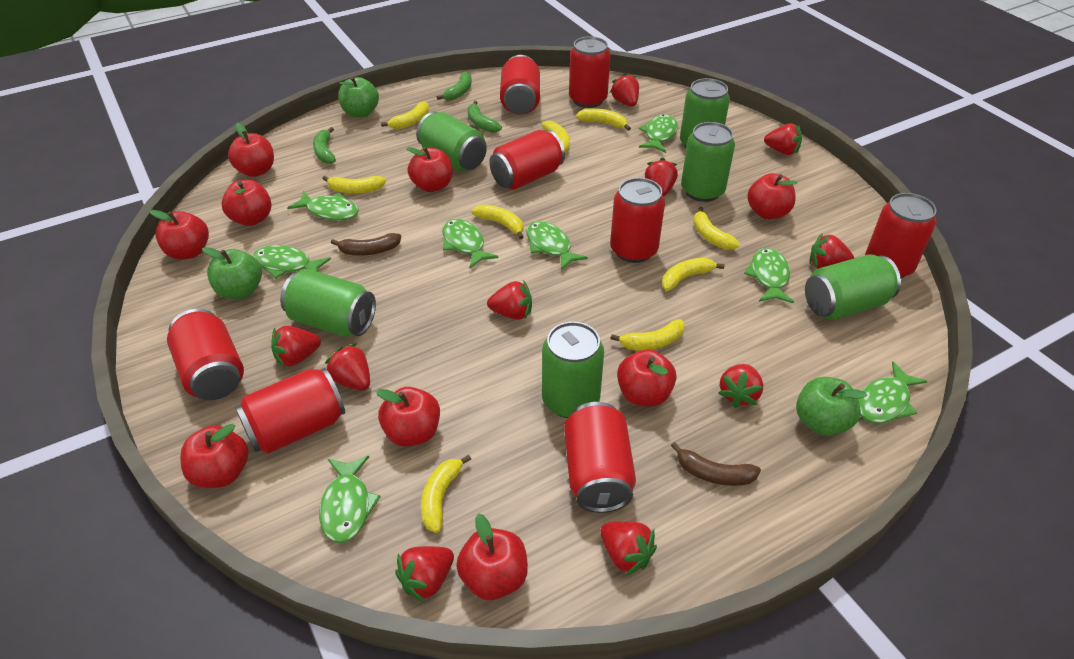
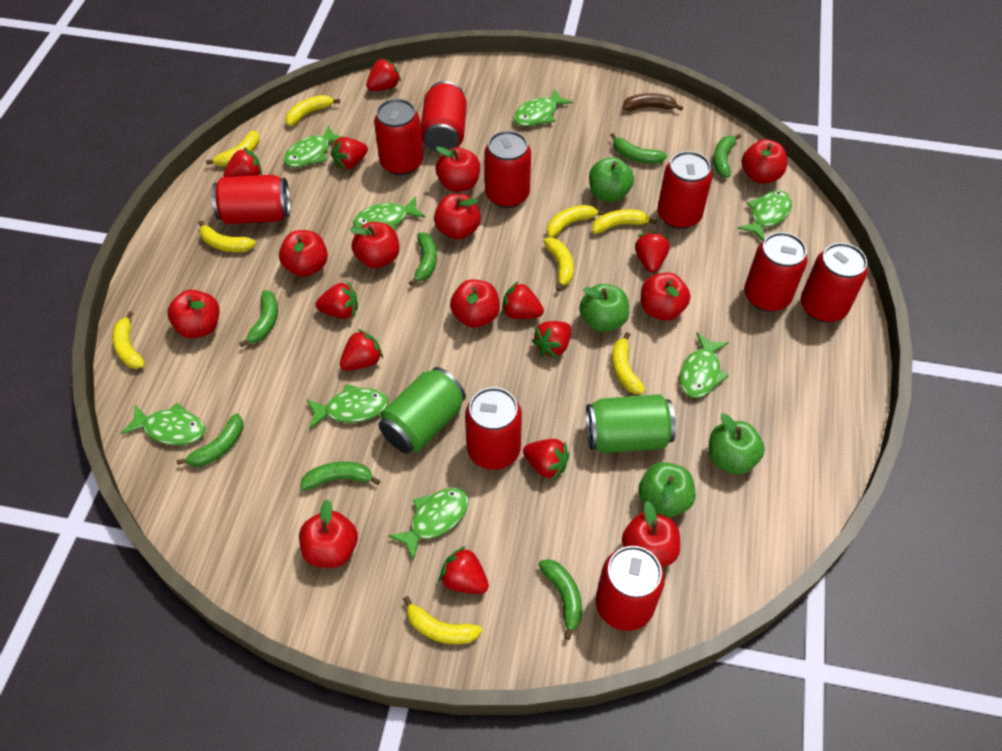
brown banana: [331,233,401,256] [671,442,761,486] = 2 -> [623,93,683,111] = 1
green apple: [202,247,262,299] [338,76,379,118] [796,377,867,436] = 3 -> [579,284,629,332] [589,157,634,202] [638,462,695,518] [709,414,765,475] = 4
green banana: [313,127,336,164] [437,71,472,100] [467,101,502,133] = 3 -> [177,413,243,467] [239,290,278,347] [300,461,380,490] [409,232,437,286] [538,559,582,640] [611,133,667,164] [713,134,741,178] = 7
green can: [280,269,376,337] [416,112,487,172] [542,321,604,418] [680,78,730,148] [681,122,735,202] [805,254,901,320] = 6 -> [378,367,466,454] [586,394,676,453] = 2
red apple: [149,210,209,260] [180,424,248,488] [222,180,272,226] [228,123,274,177] [376,387,440,447] [406,147,453,192] [456,513,528,600] [617,349,677,406] [747,173,797,219] = 9 -> [168,290,219,338] [279,230,328,277] [299,499,358,568] [350,222,399,268] [434,194,481,240] [436,146,480,192] [450,279,500,328] [622,501,680,567] [641,273,690,321] [742,139,787,184] = 10
red can: [167,309,244,400] [235,368,345,454] [489,130,565,190] [500,55,540,114] [564,402,636,513] [569,36,611,108] [610,178,665,263] [865,193,937,278] = 8 -> [211,175,290,224] [374,99,423,175] [421,81,467,152] [465,387,522,470] [484,131,531,208] [596,546,665,631] [658,151,713,229] [744,232,807,312] [801,243,868,322] = 9

